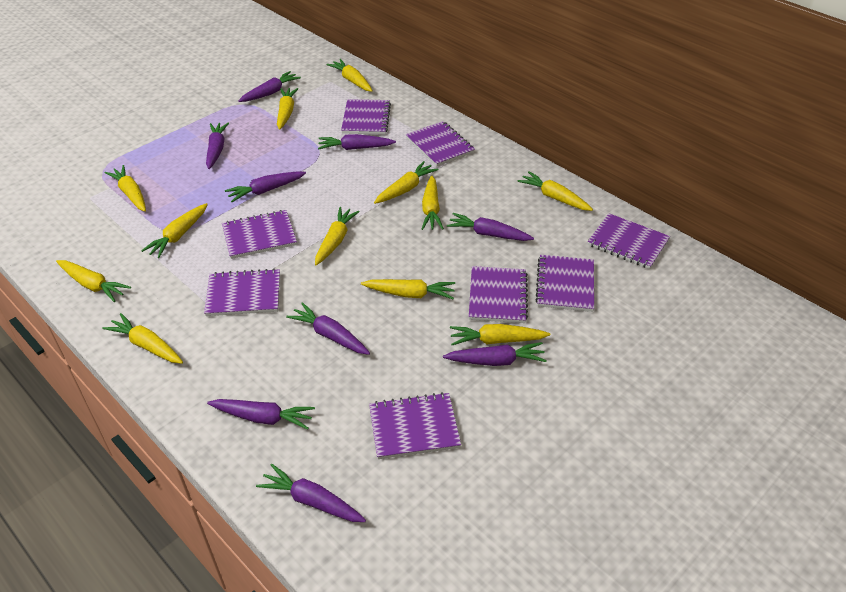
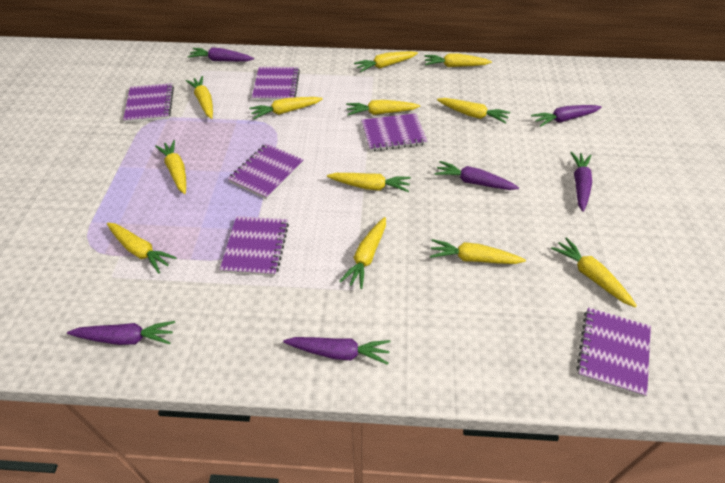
purple carrot: [206,123,229,169] [207,399,315,430] [225,171,306,202] [238,71,301,102] [256,464,366,522] [286,302,370,355] [318,134,396,150] [443,342,547,366] [447,213,534,241] = 9 -> [67,321,175,345] [188,47,254,62] [283,337,391,365] [435,161,519,190] [531,105,602,127] [570,152,592,212] = 6
purple notebook: [204,268,280,316] [222,210,297,259] [341,99,391,135] [369,392,461,459] [406,121,475,167] [469,266,528,323] [535,255,594,312] [588,213,670,269] = 8 -> [123,83,174,123] [220,216,289,276] [228,144,304,200] [252,67,300,101] [361,113,427,151] [576,307,651,397] = 6

